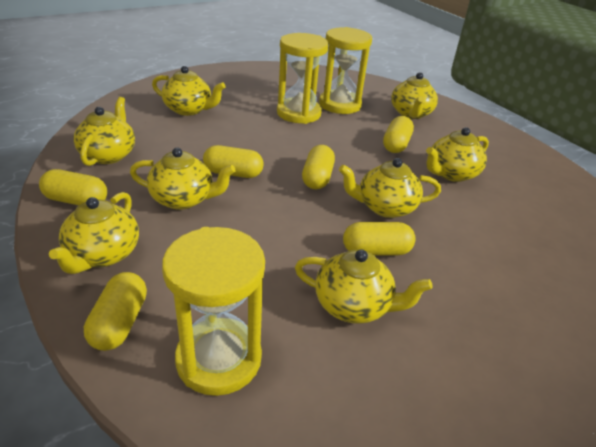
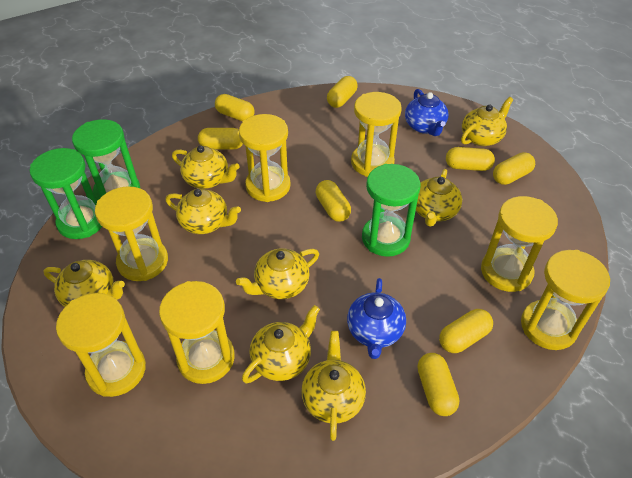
blue teapot: none = 0 -> [347,278,406,359] [405,89,449,136] = 2
green hourglass: none = 0 -> [30,148,102,239] [72,119,140,201] [362,164,420,257] = 3
yellow capsule: [39,169,107,205] [84,272,147,351] [203,145,264,178] [302,145,335,189] [343,222,416,256] [383,116,414,153] = 6 -> [198,128,243,149] [215,94,255,121] [316,180,351,222] [327,76,358,108] [418,353,459,416] [439,309,493,353] [446,147,495,171] [493,152,535,185] = 8
yellow hourglass: [162,227,265,396] [277,33,329,124] [319,27,372,114] = 3 -> [56,293,146,397] [95,186,168,281] [159,281,235,384] [239,114,291,202] [351,92,402,177] [481,196,558,292] [521,250,610,350] = 7

